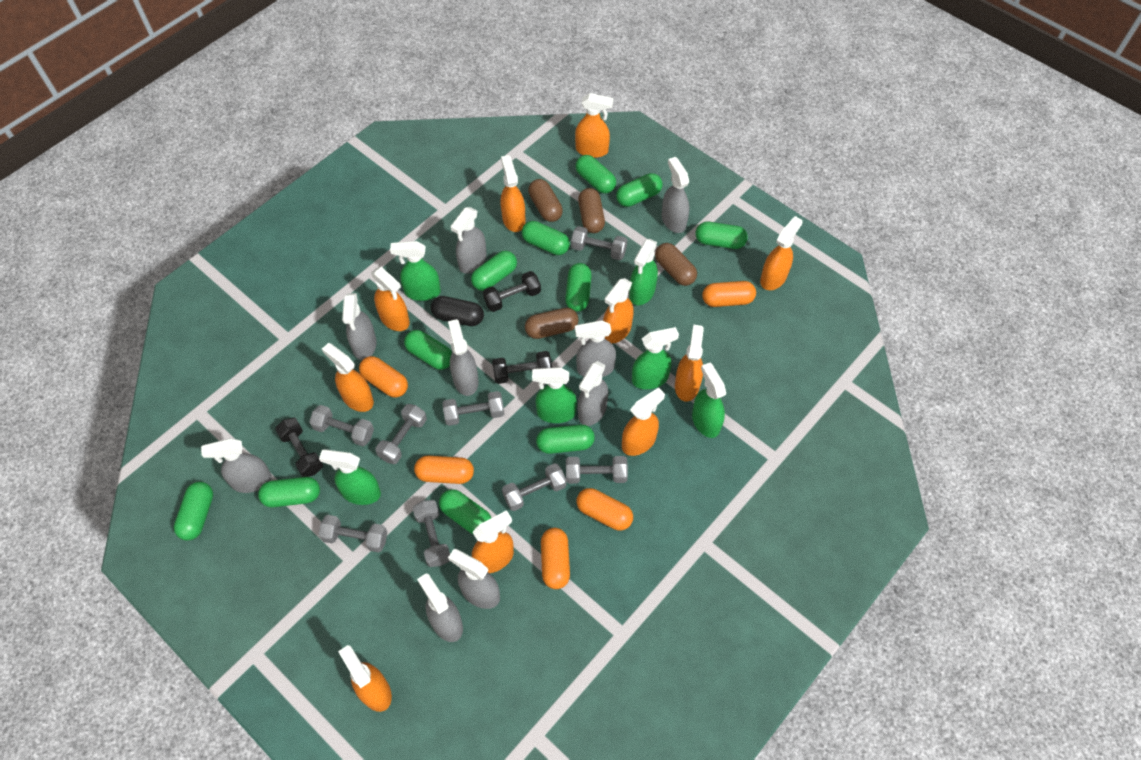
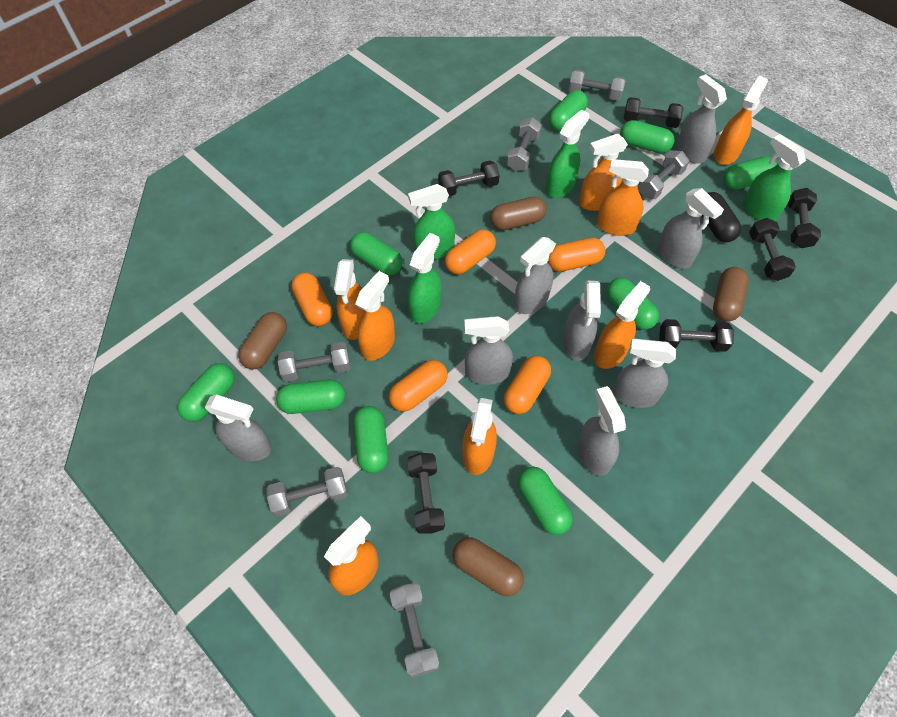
black dumbbell: [275,417,323,477] [483,271,541,312] [492,351,552,384] = 3 -> [407,453,445,534] [438,160,499,197] [624,97,684,128] [659,319,734,352] [749,218,796,281] [788,188,821,248] = 6
green capsule: [174,482,213,541] [258,477,320,507] [404,330,452,370] [439,489,491,535] [471,251,517,291] [522,221,570,255] [536,425,595,454] [565,263,591,312] [576,155,616,194] [616,173,663,207] [696,222,748,249] = 11 -> [177,363,235,422] [276,380,345,414] [350,232,403,275] [353,406,389,473] [518,467,573,535] [549,90,588,131] [606,278,659,330] [620,120,675,154] [723,156,777,190] = 9
green spray bottle: [319,449,381,505] [390,241,441,301] [532,367,577,423] [629,239,658,305] [632,327,679,389] [692,363,726,438] = 6 -> [407,233,441,323] [408,184,455,259] [546,110,589,198] [743,134,806,221] = 4
grey dumbbell: [309,405,374,446] [319,515,387,553] [375,404,427,464] [413,500,450,567] [442,391,504,426] [502,463,567,511] [566,456,628,484] [571,226,627,260] = 8 -> [267,467,348,517] [278,342,350,382] [390,583,439,678] [506,117,542,171] [569,69,625,100] [638,150,689,199] = 6
grey spray bottle: [201,438,272,493] [342,293,376,360] [417,573,463,642] [448,319,479,396] [448,549,500,609] [450,207,487,274] [575,320,616,377] [578,361,608,426] [662,157,689,233] = 9 -> [205,394,272,461] [464,316,513,385] [514,237,556,314] [563,280,601,361] [577,386,626,476] [613,339,676,408] [658,188,724,269] [677,74,727,164] = 8
orange spray bottle: [322,343,374,412] [338,645,392,712] [371,267,410,331] [472,510,514,573] [501,155,525,232] [575,93,613,158] [603,278,634,343] [622,387,665,456] [675,325,704,402] [760,216,803,290] = 10 -> [324,516,379,595] [334,259,365,340] [355,271,395,361] [463,398,497,475] [579,134,628,211] [594,281,650,369] [597,159,649,236] [714,76,768,165] = 8

